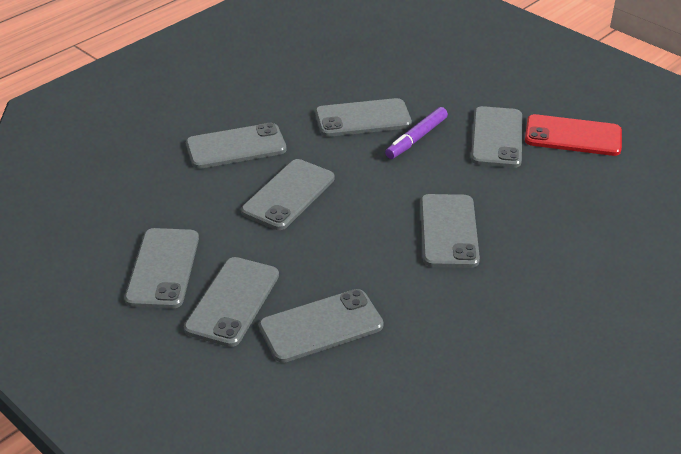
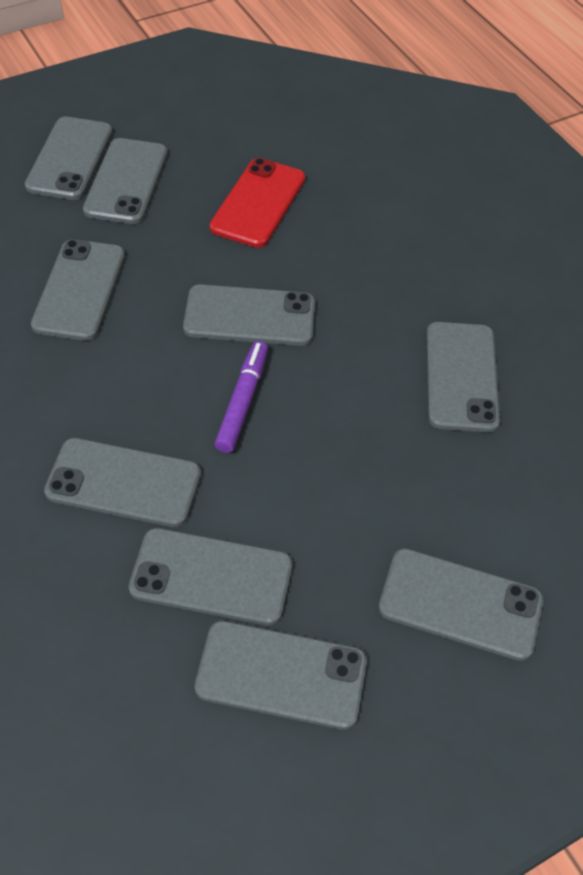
grey phone: [125,228,199,309] [184,257,279,347] [186,123,287,169] [241,159,334,230] [259,289,384,363] [315,98,412,137] [420,194,480,268] [471,106,522,168] = 8 -> [25,117,113,200] [31,239,125,341] [44,438,201,527] [83,138,167,224] [129,528,292,626] [183,284,315,346] [195,620,367,730] [379,548,543,661] [427,322,500,432] = 9

